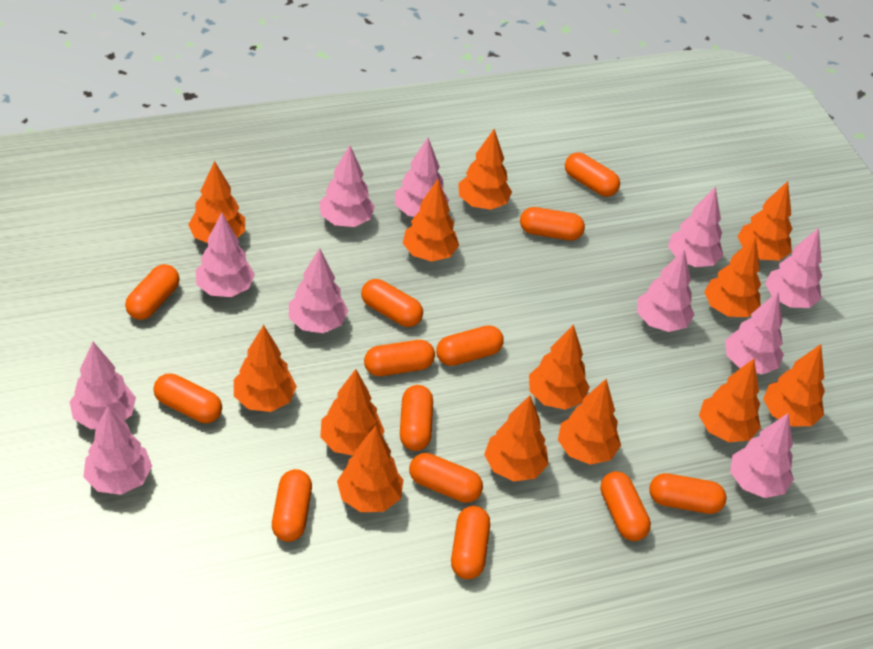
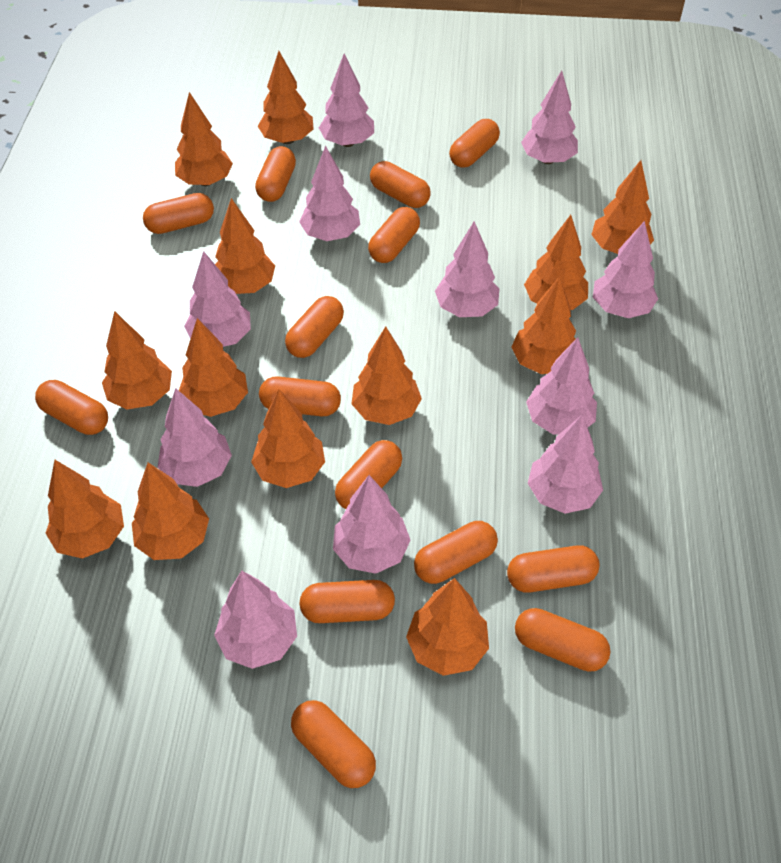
orange capsule: [125,264,180,320] [153,374,222,423] [272,469,312,542] [361,279,423,327] [364,340,435,376] [400,385,433,451] [409,453,483,503] [436,325,504,366] [451,506,490,579] [520,207,585,240] [565,153,620,197] [600,471,651,541] [649,473,727,514] = 13 -> [35,380,108,435] [143,193,214,234] [255,146,296,202] [259,376,341,416] [285,296,344,358] [291,700,376,788] [300,580,395,623] [335,440,402,509] [368,207,420,263] [370,161,431,208] [414,521,498,584] [449,119,500,168] [507,545,600,592] [515,608,610,672] = 14

